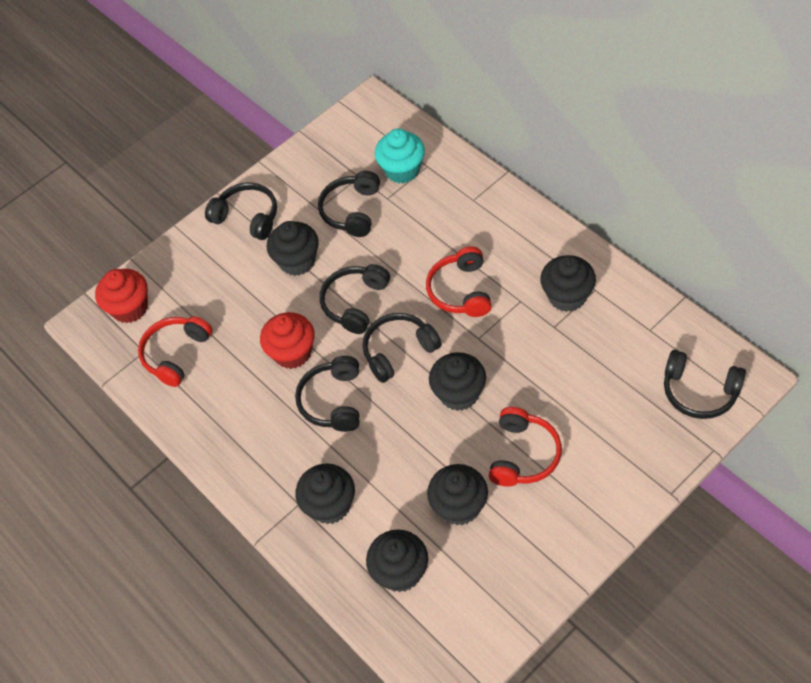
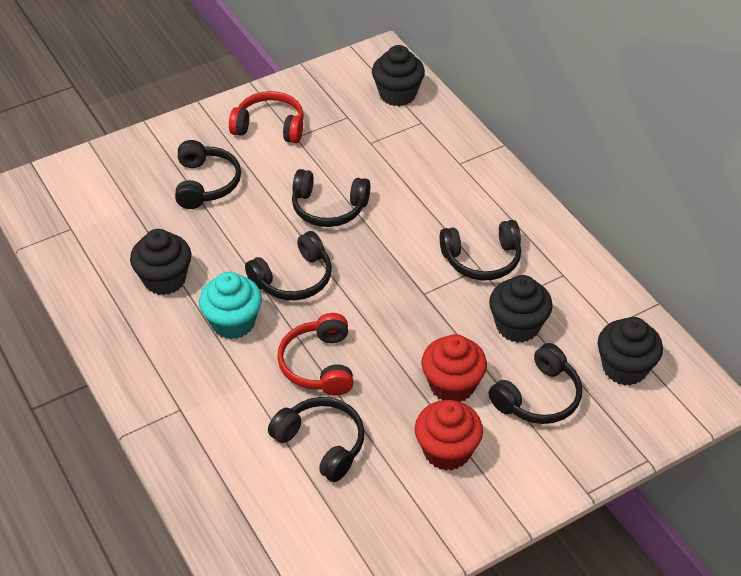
black cupcake: [267,221,319,276] [295,464,355,524] [366,530,428,592] [427,464,488,525] [429,352,486,411] [540,255,596,312] = 6 -> [130,229,191,295] [372,45,425,106] [489,275,553,343] [598,317,663,386] = 4
red headphones: [138,316,212,387] [426,246,492,317] [489,407,562,487] = 3 -> [229,91,304,143] [277,313,354,396] = 2

